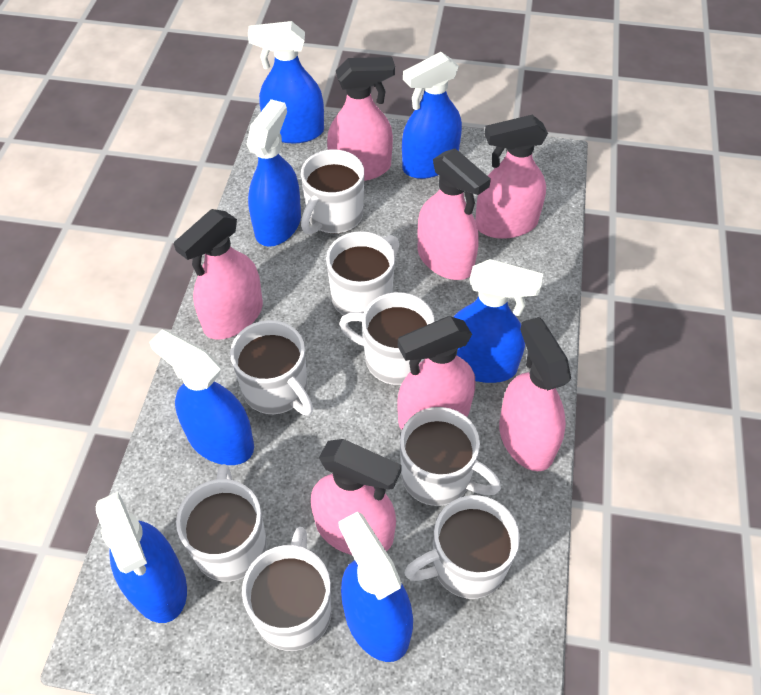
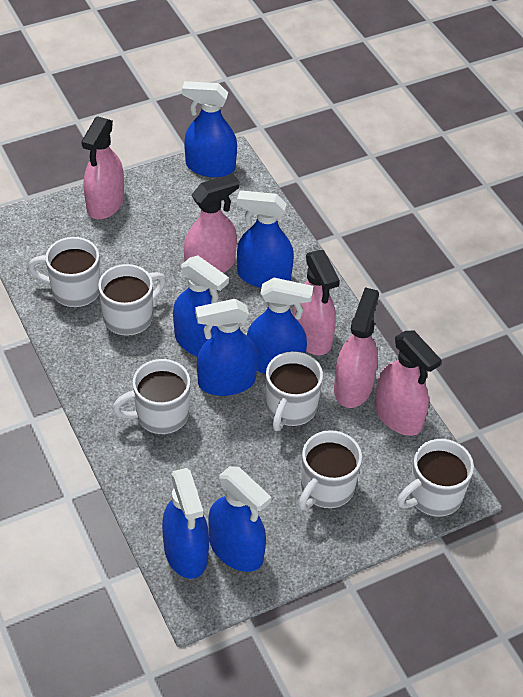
pink spray bottle: [174,209,263,340] [311,439,402,555] [327,57,395,181] [397,316,475,430] [418,148,491,280] [475,115,548,239] [499,317,571,471] = 7 -> [81,116,124,219] [184,174,239,273] [292,250,340,355] [334,287,379,408] [374,331,441,436] = 5
white mug: [176,464,267,582] [230,320,313,415] [242,527,331,651] [301,149,364,235] [326,231,399,316] [339,292,435,385] [400,407,501,506] [404,495,520,599] = 8 -> [28,237,100,307] [98,264,166,336] [112,359,190,434] [266,351,323,431] [298,430,362,510] [397,439,474,516] = 6

